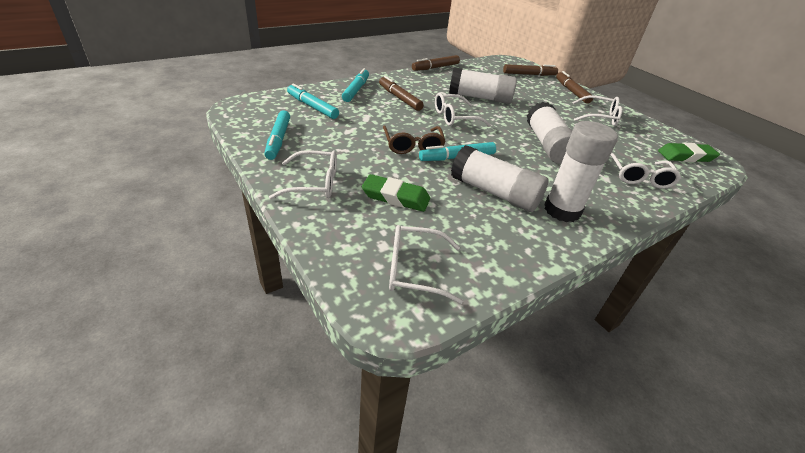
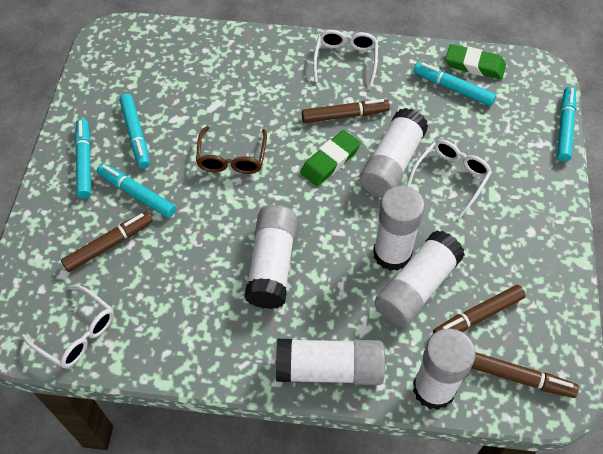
turquoise marker: [264,110,290,160] [287,83,339,119] [342,68,369,102] [419,142,496,161] = 4 -> [75,119,91,198] [97,163,176,218] [119,94,150,168] [413,62,496,106] [557,87,576,162] = 5
white glasses: [269,150,337,199] [389,225,463,304] [435,93,490,126] [573,95,622,126] [610,153,681,189] = 5 -> [21,285,114,368] [313,30,378,87] [406,139,492,217] = 3
white glue stick: [449,67,517,104] [451,145,548,212] [527,102,573,164] [544,121,618,222] = 4 -> [244,205,297,309] [276,339,385,385] [359,108,428,198] [373,186,425,271] [375,230,465,327] [413,329,476,410] = 6

